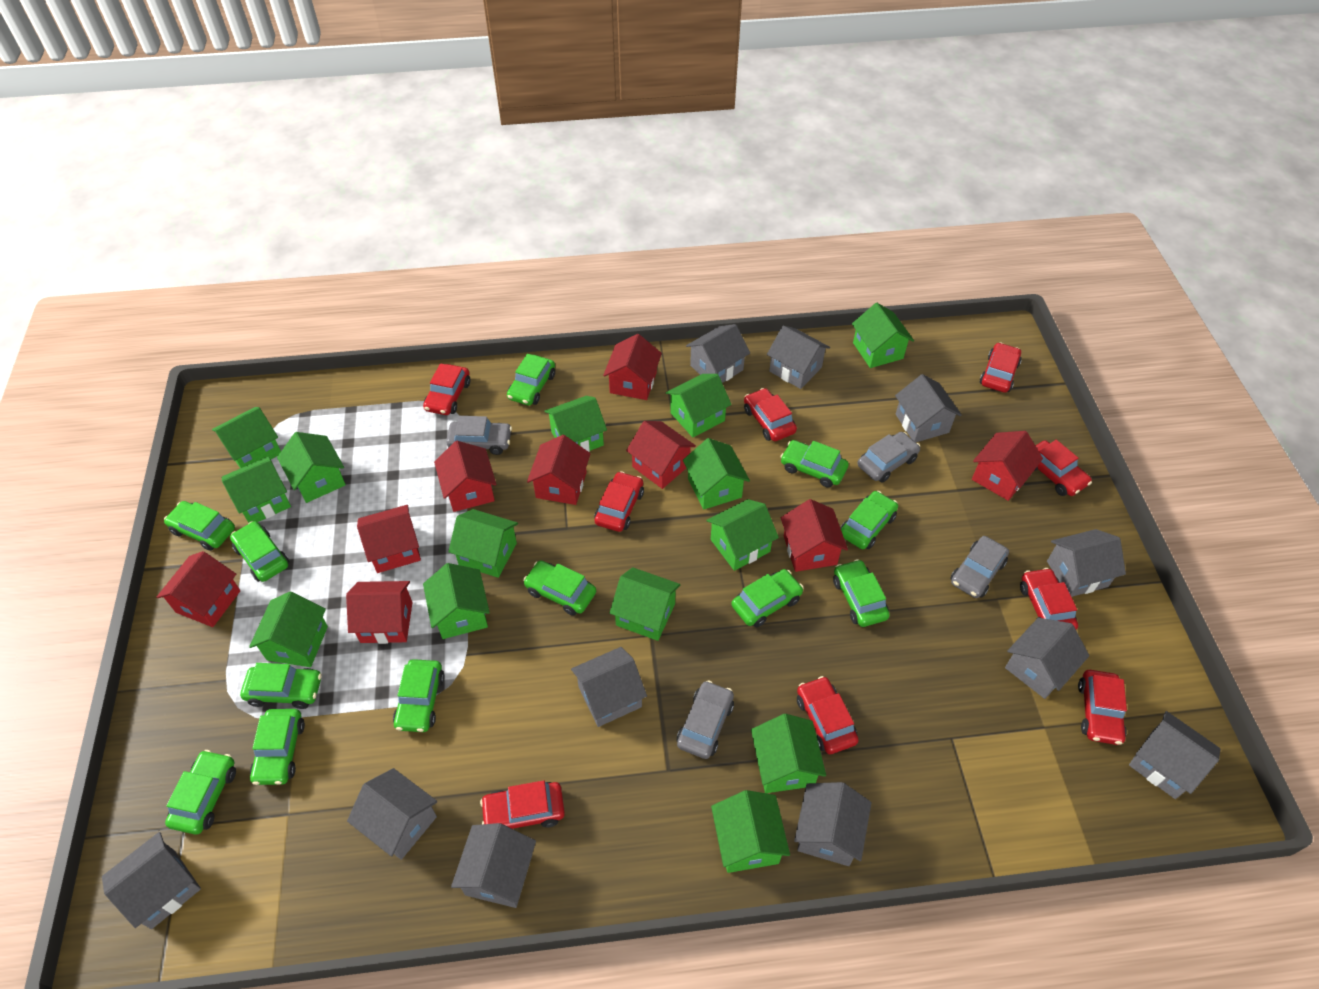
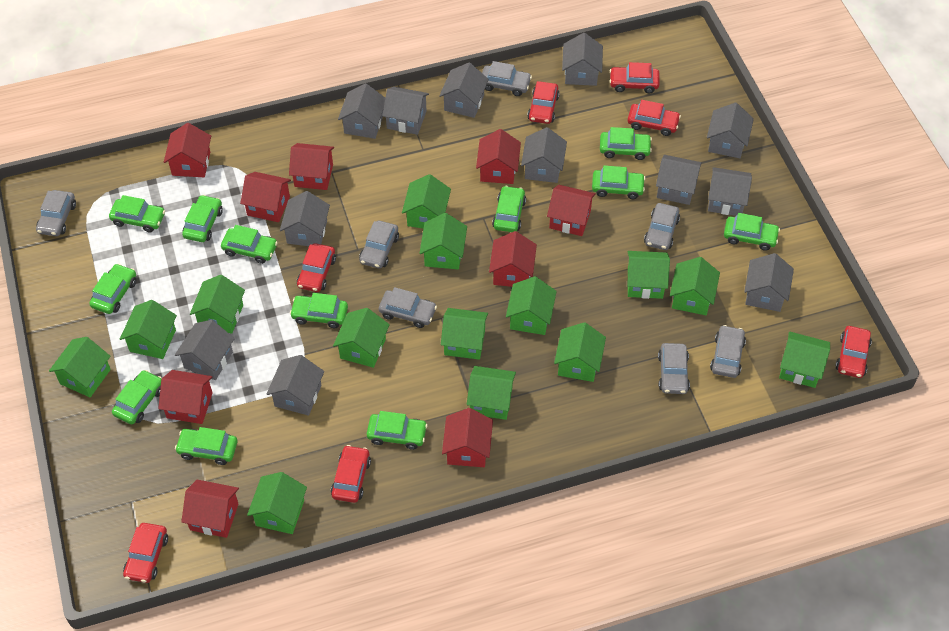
grey car: [446,416,512,455] [677,680,734,759] [857,432,920,482] [950,536,1009,598] = 4 -> [36,190,76,236] [359,220,399,268] [379,287,437,328] [482,61,532,96] [644,203,680,250] [658,343,690,394] [710,325,746,378] = 7
grey house: [102,832,201,929] [347,768,437,860] [451,823,536,908] [571,647,647,727] [686,324,750,383] [767,325,830,389] [794,782,871,866] [895,374,962,442] [1005,618,1089,699] [1047,529,1126,597] [1129,711,1220,799] = 11 -> [175,320,235,380] [267,355,324,416] [280,191,330,246] [338,83,385,139] [382,87,429,135] [439,63,489,118] [521,127,567,183] [562,33,603,86] [656,155,702,205] [707,102,754,158] [708,167,752,216] [744,253,794,312] = 12
red car: [423,363,470,415] [480,780,565,829] [594,471,644,532] [744,388,797,441] [797,676,859,754] [980,342,1022,393] [1020,568,1078,630] [1034,440,1092,496] [1078,670,1127,745] = 9 -> [123,523,168,583] [297,243,336,292] [331,445,371,503] [527,81,560,124] [610,62,660,93] [628,100,681,136] [836,326,872,378] = 7

